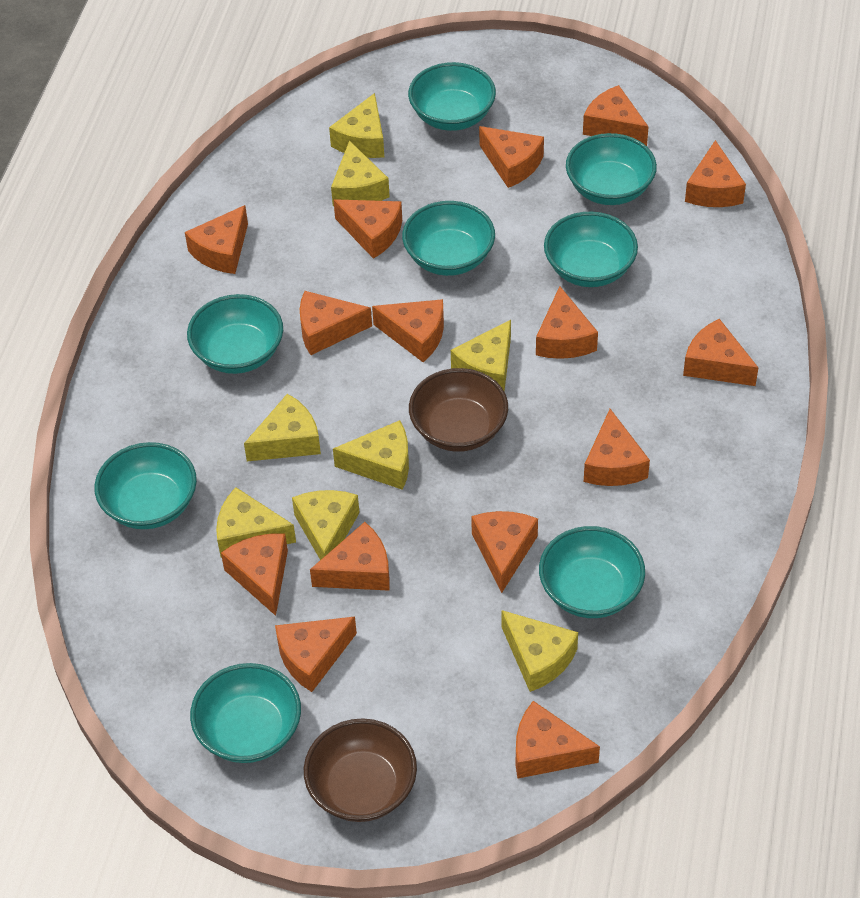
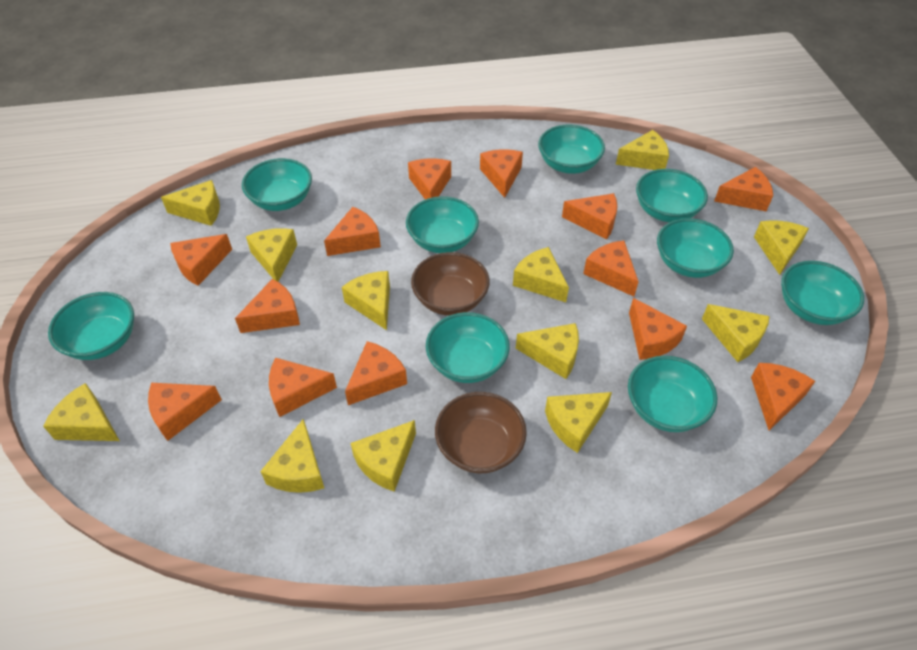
orange cheese: [185,205,248,274] [221,534,288,616] [275,617,357,692] [300,291,372,355] [310,522,390,591] [333,199,402,259] [372,299,444,362] [471,511,538,593] [479,126,544,188] [515,701,600,778] [536,286,598,359] [583,85,649,146] [584,409,650,486] [683,319,758,386] [685,140,746,207] = 15 -> [148,383,222,441] [170,234,232,286] [235,279,300,333] [269,358,337,417] [324,207,381,256] [345,341,407,405] [408,158,451,200] [480,149,523,198] [562,193,617,240] [583,241,639,297] [629,298,687,360] [714,167,773,211] [751,363,815,430] = 13
turquoise bowl: [94,442,197,529] [187,294,283,374] [190,663,301,763] [402,201,495,276] [408,62,496,131] [539,526,645,618] [544,212,638,287] [566,133,657,205] = 8 -> [48,292,134,360] [242,158,312,211] [406,196,479,253] [426,312,510,383] [538,124,605,174] [628,356,717,432] [636,169,708,222] [657,218,734,278] [781,261,864,325] = 9
yellow cheese: [216,487,296,558] [244,394,321,461] [292,490,360,560] [329,93,384,158] [331,140,390,206] [333,420,409,490] [451,320,511,391] [502,610,578,692] = 8 -> [43,383,120,441] [161,180,220,226] [246,228,297,282] [260,419,324,493] [342,271,390,330] [351,420,416,492] [513,247,569,302] [516,323,579,379] [545,392,612,453] [616,130,669,170] [702,304,770,362] [754,220,809,275] = 12

